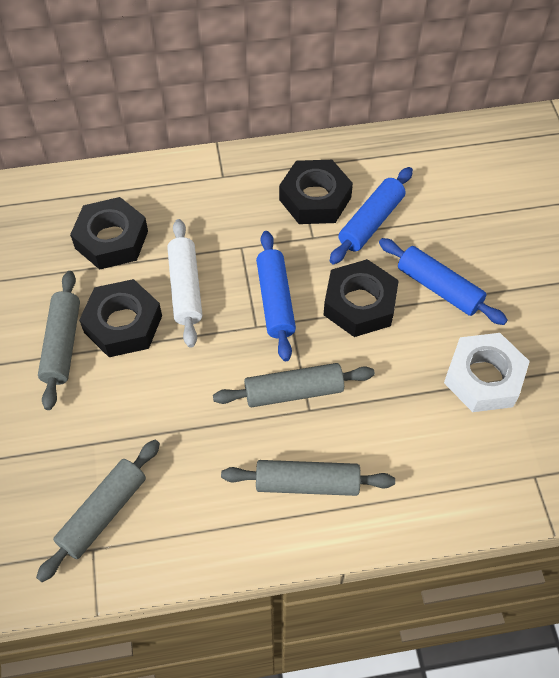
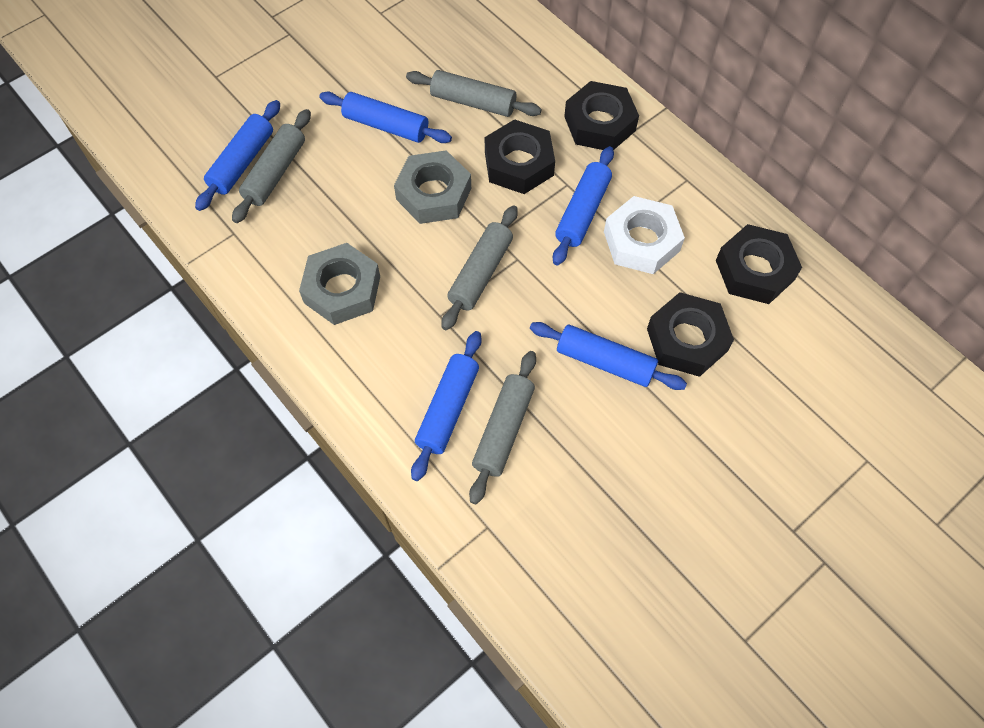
blue rolling pin: [256,231,296,361] [330,167,413,264] [379,238,508,325] = 3 -> [195,100,280,211] [319,92,452,143] [411,331,482,481] [530,322,687,390] [553,146,614,266] = 5
grey nut: none = 0 -> [299,243,380,325] [394,150,471,224] = 2
white rolling pin: [167,219,202,348] = 1 -> none = 0

